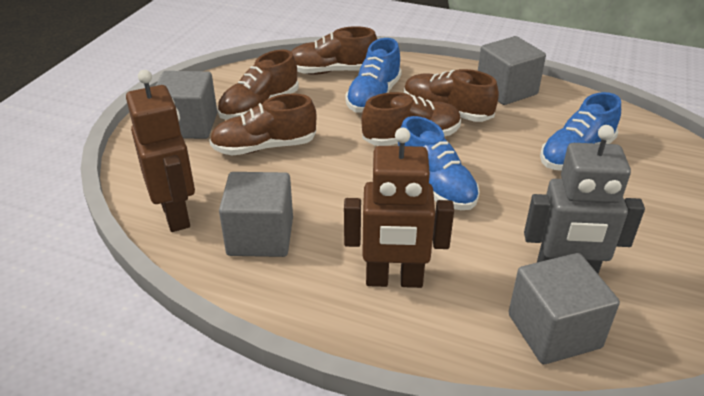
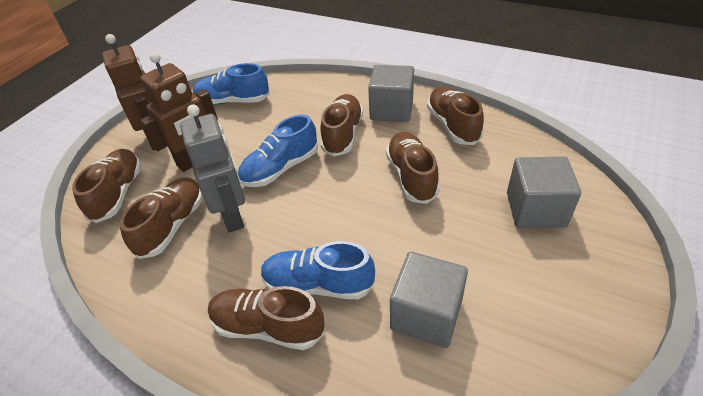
brown shoe: [209,94,316,155] [217,50,299,120] [291,26,377,75] [361,92,461,146] [404,69,499,122] = 5 -> [72,149,142,223] [120,178,203,259] [208,286,325,350] [320,94,363,157] [386,132,440,204] [427,86,484,145] = 6
grey cube: [156,71,217,139] [219,172,293,257] [478,36,546,105] [509,253,620,364] = 4 -> [368,65,414,122] [390,252,468,348] [507,156,581,228] = 3

